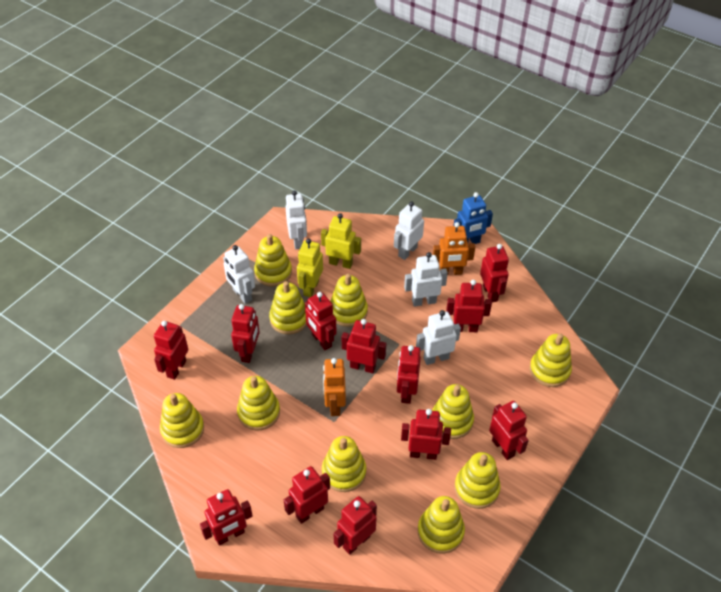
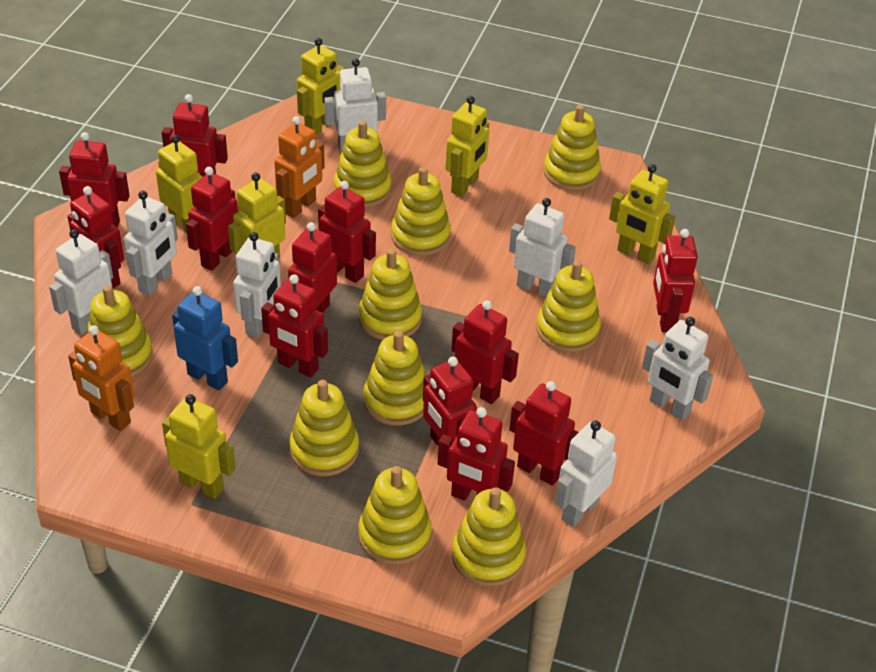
white robot: [223,245,255,304] [285,191,307,249] [394,201,424,260] [404,252,448,307] [416,310,461,365] = 5 -> [49,229,113,335] [123,191,178,296] [233,232,281,338] [324,58,386,153] [509,198,576,298] [555,421,617,527] [642,317,713,421] = 7
yellow robot: [297,238,323,297] [321,213,361,269] = 2 -> [156,135,203,233] [162,394,236,499] [228,172,286,259] [297,38,345,135] [445,96,489,197] [609,164,675,264] = 6

